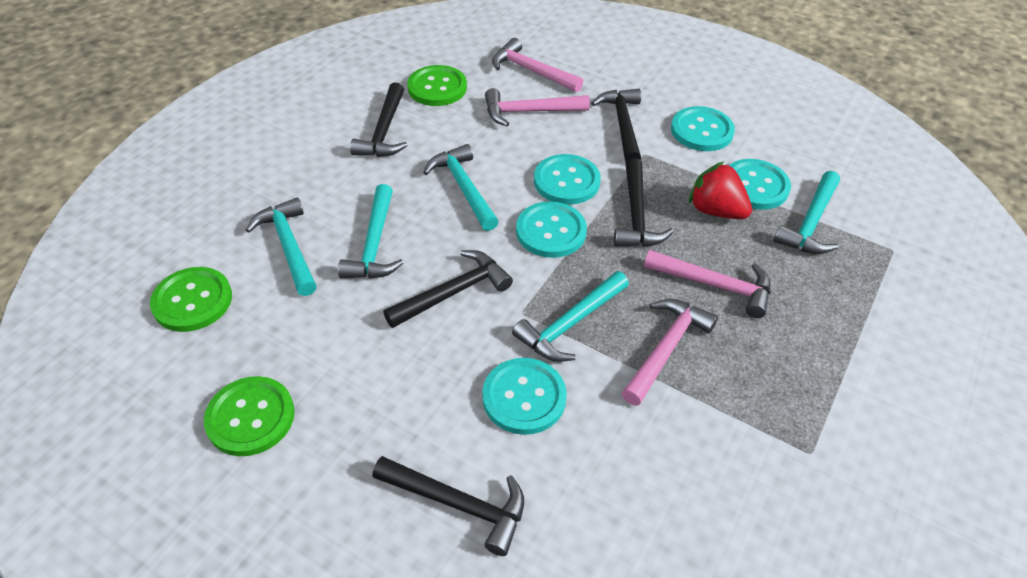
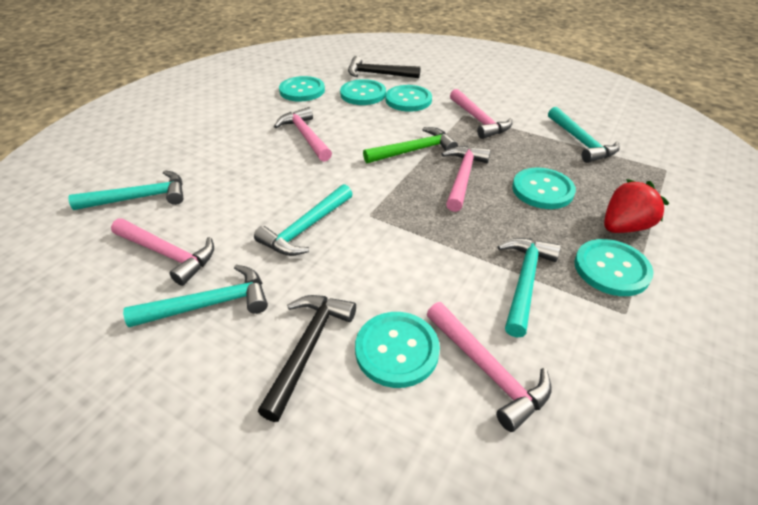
black hammer: [350,82,407,157] [372,456,524,556] [383,250,513,328] [591,89,641,162] [614,158,674,247] = 5 -> [258,295,356,422] [348,56,420,78] = 2
green button: [150,267,232,332] [204,376,295,456] [407,65,467,106] = 3 -> none = 0
green hammer: none = 0 -> [363,127,458,164] = 1
pink hammer: [485,88,590,126] [492,38,583,92] [622,299,718,406] [644,250,771,318] = 4 -> [111,219,214,286] [274,107,332,162] [427,302,552,432] [442,146,491,212] [450,89,512,139] = 5
turquoise button: [482,358,567,435] [516,201,587,258] [534,154,601,205] [671,106,735,151] [729,159,791,210] = 5 -> [279,76,325,102] [340,79,386,105] [355,312,440,388] [385,85,432,112] [512,168,576,209] [574,239,654,296] = 6

